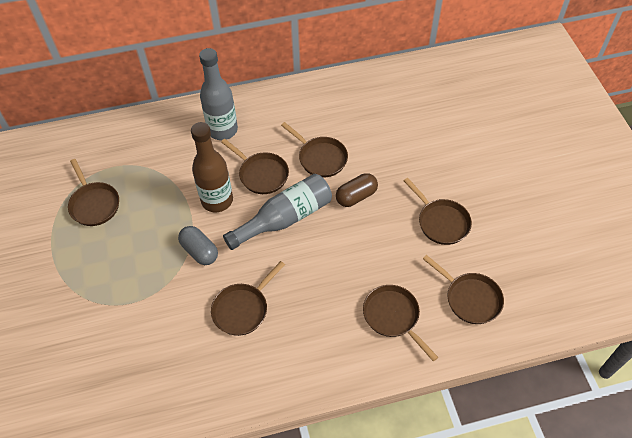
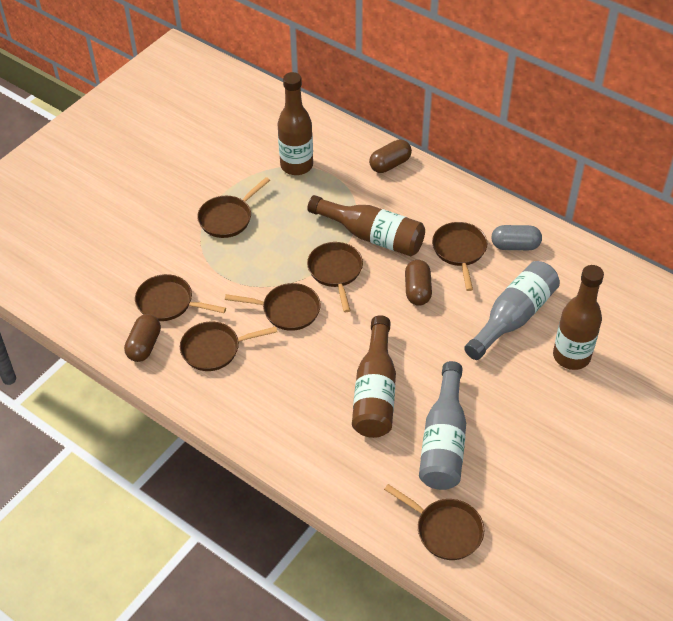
brown bottle: [191,122,233,212] = 1 -> [278,72,313,175] [307,195,425,256] [352,315,396,438] [553,265,604,370] = 4
brown capsule: [336,173,378,207] = 1 -> [124,314,161,362] [369,139,412,173] [405,260,432,306] = 3

